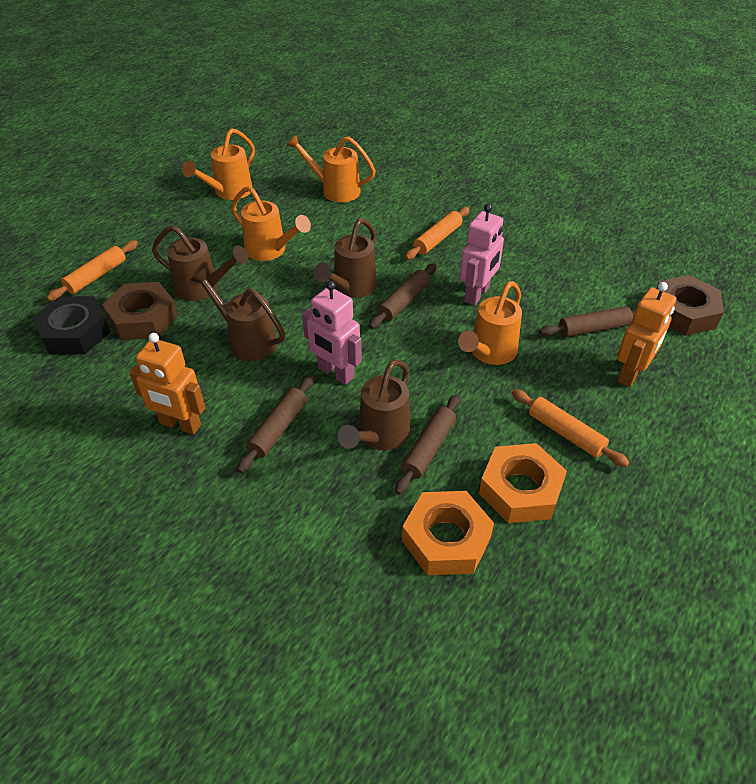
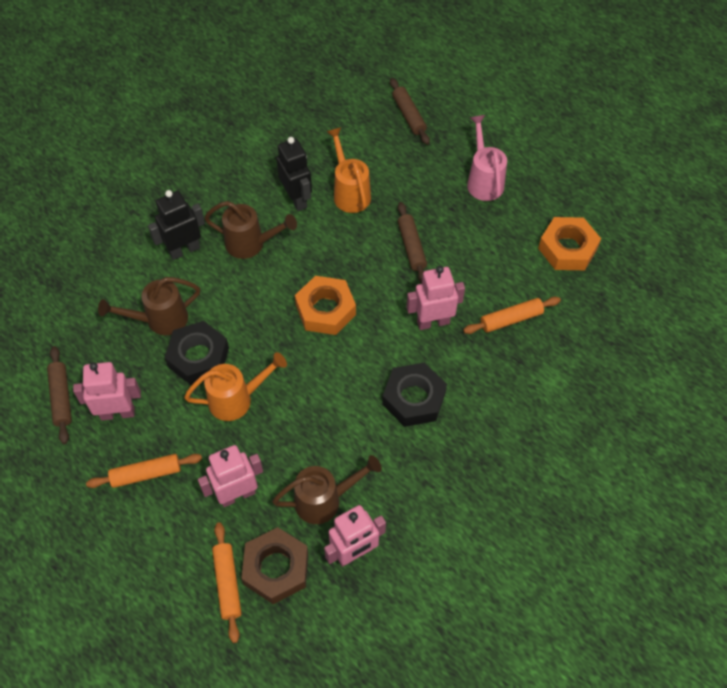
black nut: [33,296,111,355] = 1 -> [165,321,229,385] [382,362,447,427] = 2
black robot: none = 0 -> [148,190,205,260] [276,137,312,211] = 2
brown nut: [102,282,178,340] [656,275,724,336] = 2 -> [241,527,308,604] = 1
brown rolling pin: [237,376,314,473] [369,263,437,329] [395,394,460,495] [539,306,635,337] = 4 -> [47,346,72,444] [390,78,430,145] [398,202,427,283] = 3
brown watering can: [152,225,248,301] [190,268,285,361] [314,218,377,298] [338,360,411,450] = 4 -> [98,277,200,335] [205,201,297,259] [272,455,382,524] = 3
orange robot: [129,333,205,435] [617,282,676,387] = 2 -> none = 0
orange watering can: [182,128,255,200] [231,186,311,261] [286,134,376,203] [458,281,522,365] = 4 -> [184,352,287,421] [327,127,371,213] = 2
pink robot: [302,281,362,385] [460,204,504,305] = 2 -> [73,362,141,421] [198,445,263,507] [324,505,386,567] [406,266,465,330] = 4
pink watering can: none = 0 -> [467,115,507,201] = 1

